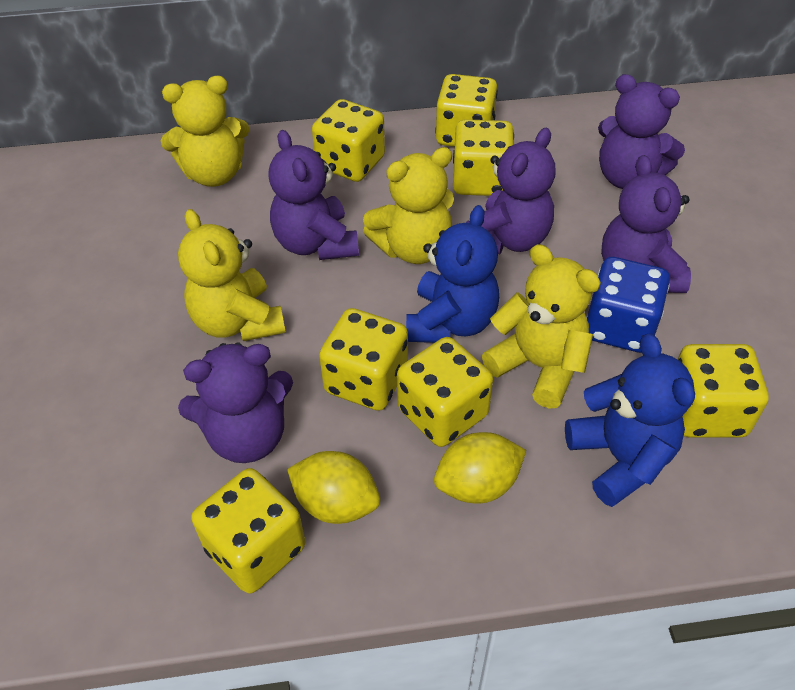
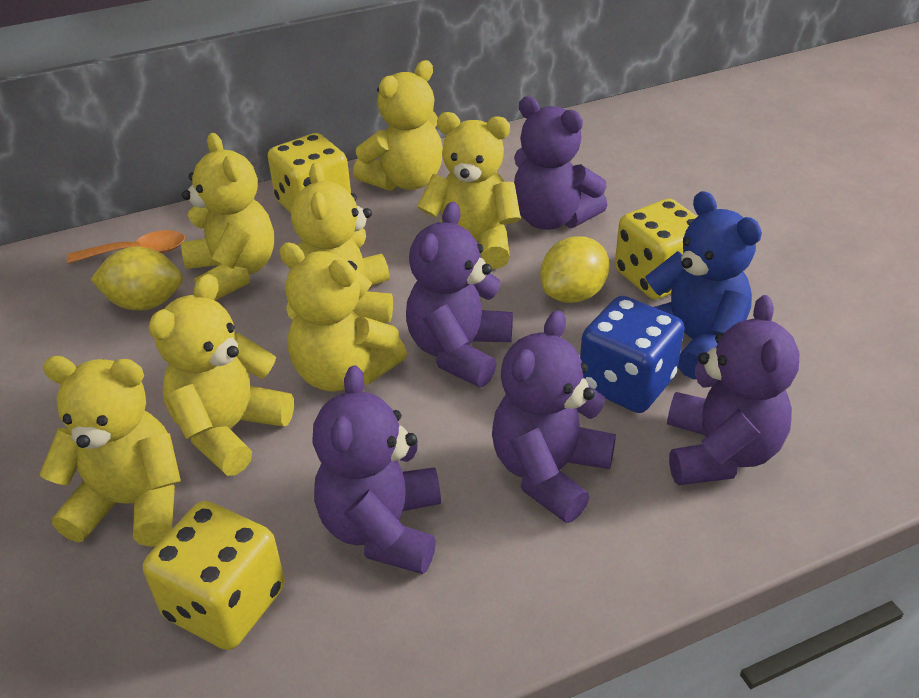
blue teddy bear: [406,205,499,343] [565,333,695,507] = 2 -> [645,191,762,379] = 1
orange spoon: none = 0 -> [67,230,185,264] = 1
yellow dice: [191,468,305,594] [312,99,385,182] [319,308,408,411] [397,337,493,447] [435,74,498,147] [453,119,514,196] [678,344,769,438] = 7 -> [143,501,285,650] [268,133,351,213] [615,199,698,300] = 3
yellow teddy bear: [161,75,249,187] [178,209,286,341] [363,147,454,264] [482,244,601,409] = 4 -> [40,356,181,547] [149,274,294,476] [181,133,274,300] [279,243,407,392] [291,163,393,323] [353,60,443,191] [417,112,521,269] = 7

